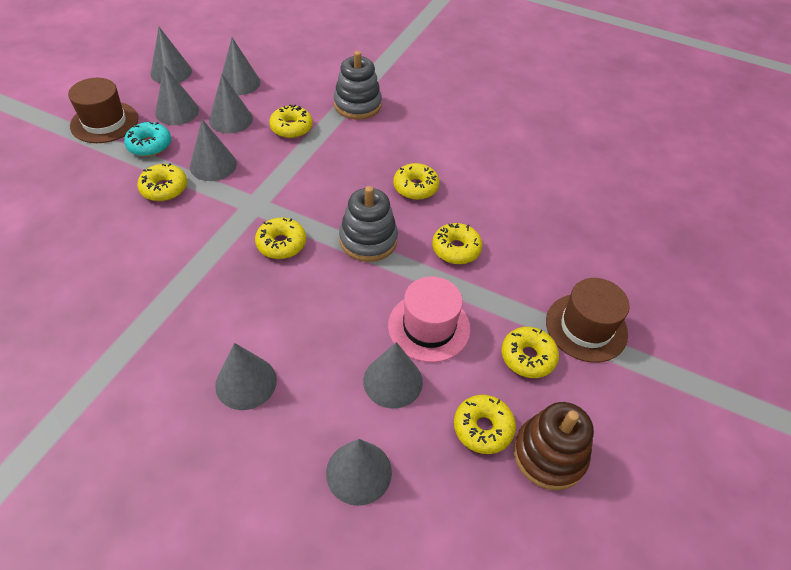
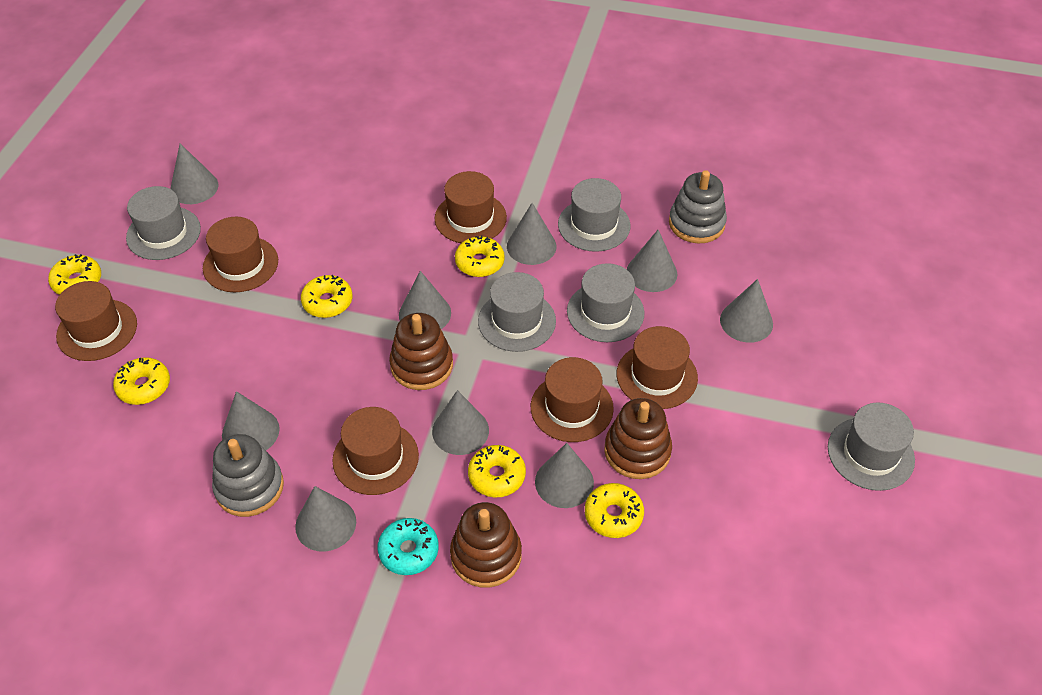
brown hat: [68,78,138,143] [546,278,630,363] = 2 -> [55,281,137,361] [203,217,278,292] [332,407,419,495] [435,171,507,243] [531,357,614,442] [617,326,698,409] = 6
brown stacking toy: [514,402,594,491] = 1 -> [389,313,453,390] [450,502,522,588] [604,398,672,479] = 3
grey cone: [151,27,192,83] [155,65,199,125] [190,119,237,181] [209,74,253,133] [215,343,277,410] [222,38,261,95] [326,439,392,506] [363,342,423,409] = 8 -> [170,143,218,204] [222,391,280,450] [295,486,356,552] [399,271,451,329] [432,390,489,455] [507,203,556,265] [535,443,594,508] [627,230,677,292] [720,279,773,343] = 9
grey hat: none = 0 -> [126,186,201,260] [478,272,556,352] [558,178,630,252] [567,263,644,342] [828,403,915,491] = 5
pink hat: [388,276,471,363] = 1 -> none = 0
yellow donut: [137,163,187,201] [255,218,306,259] [269,104,313,138] [393,163,440,200] [432,223,482,264] [454,395,516,454] [501,327,559,378] = 7 -> [48,254,101,295] [113,357,170,405] [301,275,352,318] [455,235,505,277] [468,445,526,497] [585,483,644,538] = 6

